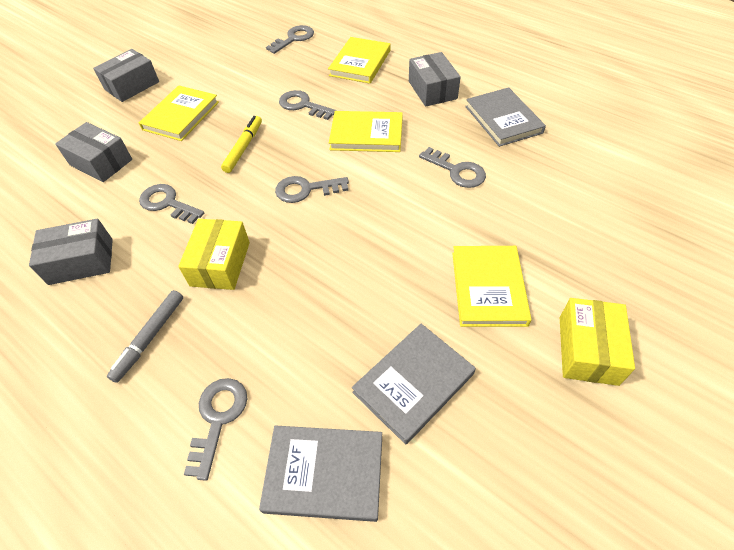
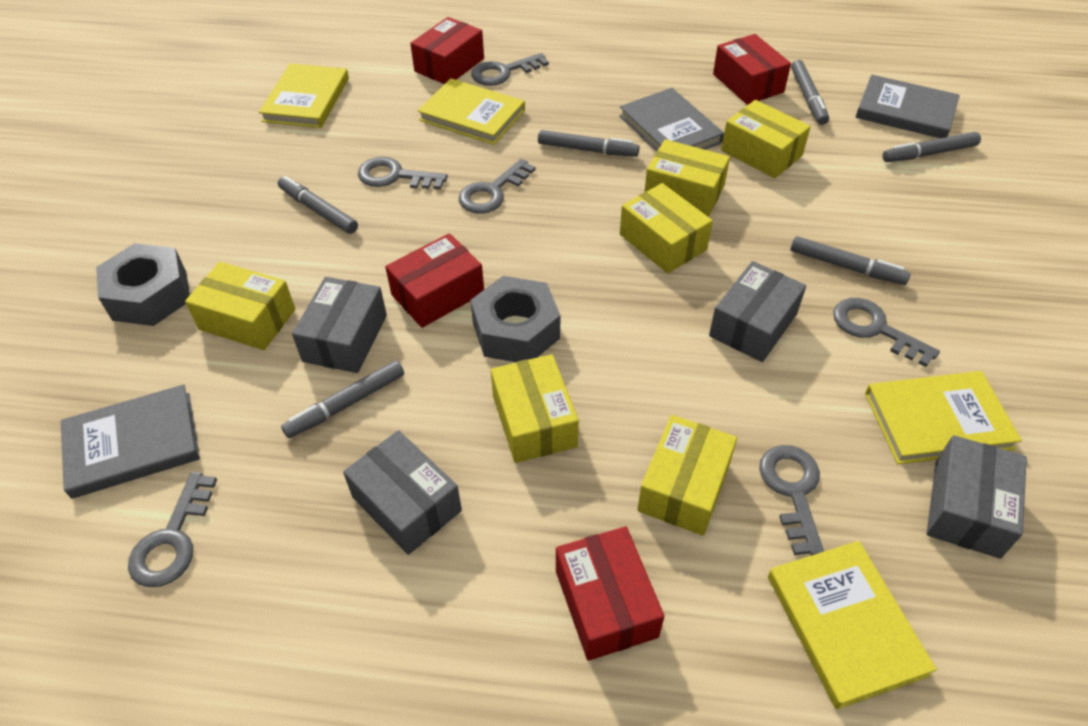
grey marker: [107,290,183,383] = 1 -> [278,176,358,234] [281,360,404,438] [538,130,640,157] [791,60,829,125] [791,236,910,285] [882,132,981,162] = 6
grey nut: none = 0 -> [96,243,190,326] [470,276,560,362] = 2
red box: none = 0 -> [385,233,484,328] [410,17,484,84] [556,526,664,661] [713,34,791,105] = 4
yellow box: [178,219,250,290] [560,298,635,386] = 2 -> [185,262,295,350] [491,354,579,463] [620,183,713,273] [637,415,737,536] [645,139,730,217] [721,100,811,178] = 6
yellow marker: [221,116,262,173] = 1 -> none = 0

